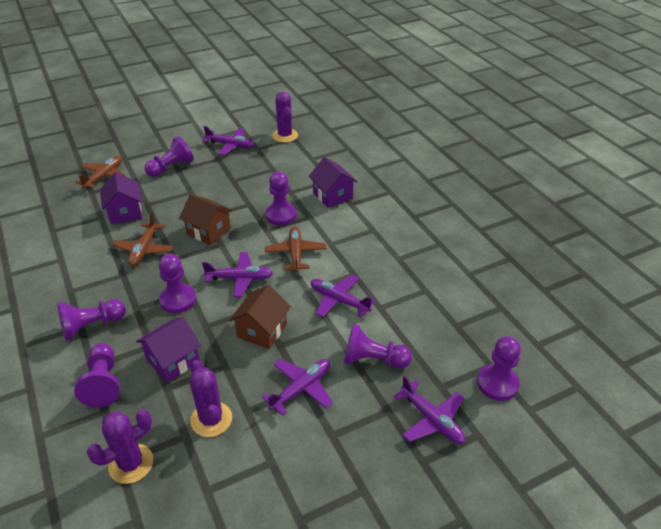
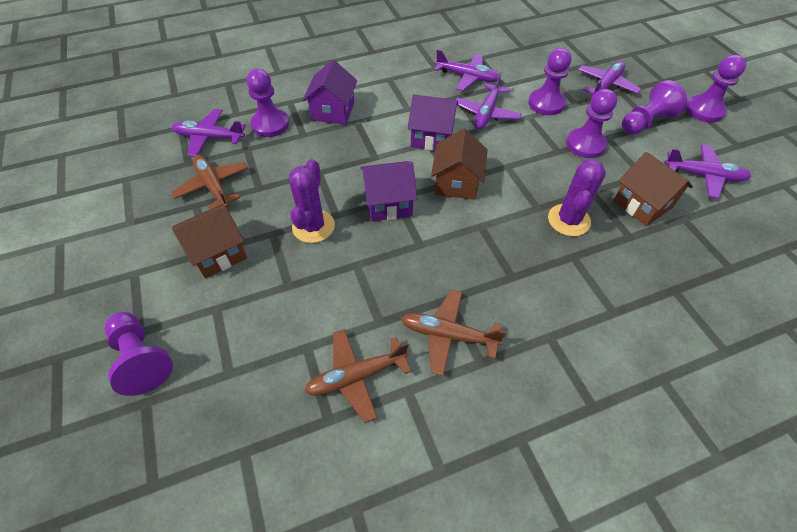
brown house: [179,194,233,245] [229,285,291,349] = 2 -> [172,205,248,279] [431,128,488,200] [613,152,693,226] = 3
purple cactus: [87,409,153,484] [190,360,232,437] [272,92,298,143] = 3 -> [289,159,335,243] [548,159,606,236] = 2
purple pawn: [57,299,126,341] [74,343,120,407] [145,136,194,177] [159,254,196,313] [265,172,297,225] [344,324,412,368] [477,336,521,401] = 7 -> [105,312,173,396] [247,69,289,137] [528,48,571,115] [566,89,617,158] [622,80,687,135] [686,55,746,122] = 6

